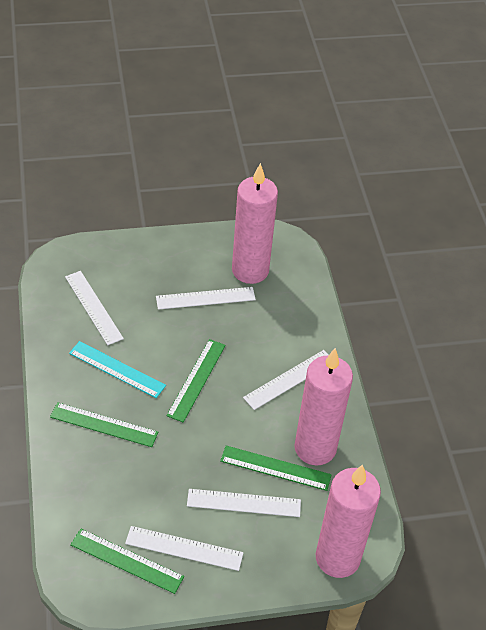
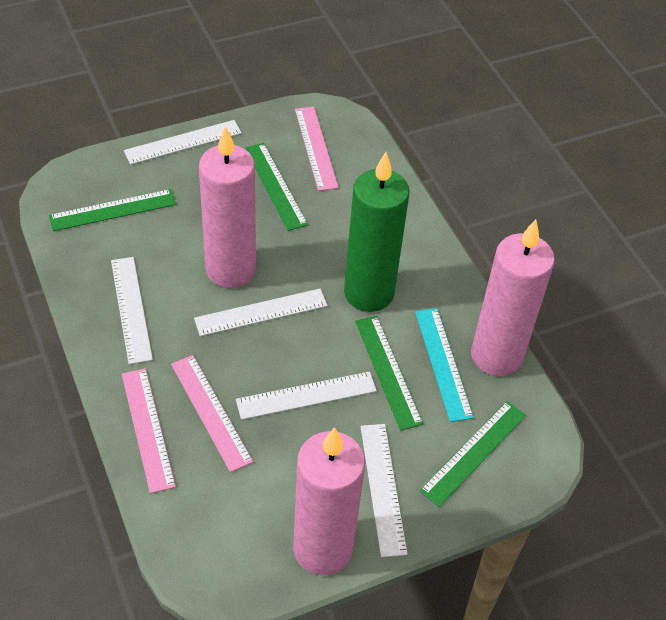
green candle: none = 0 -> [344,152,410,312] = 1
pink ruler: none = 0 -> [122,368,176,494] [171,355,253,472] [295,107,339,191] = 3

